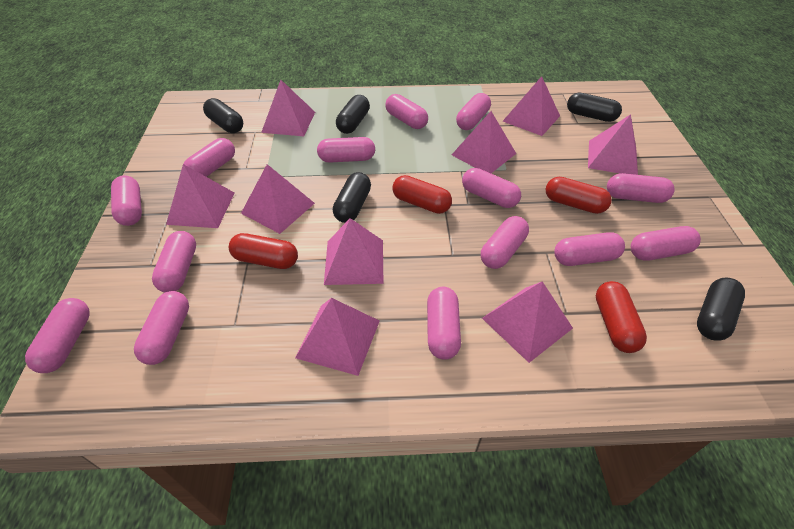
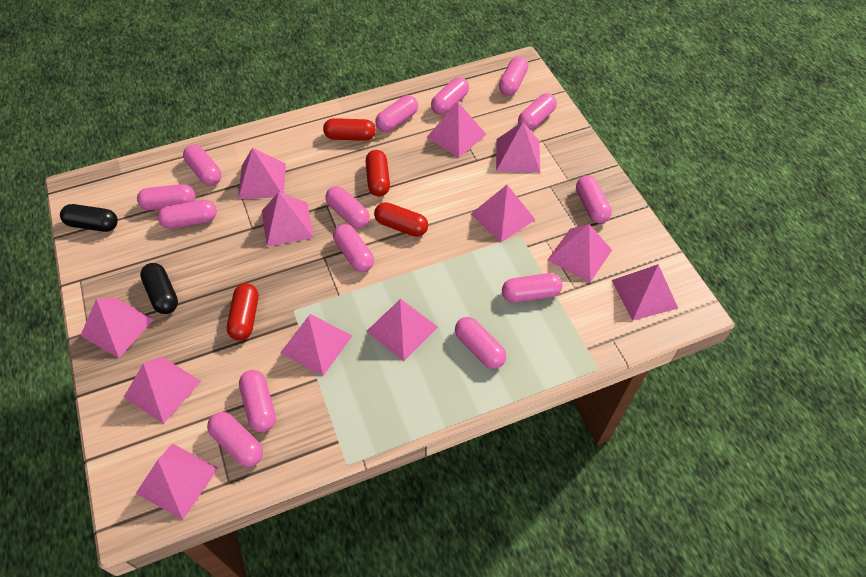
black capsule: [203,98,243,133] [333,172,371,223] [336,95,370,134] [567,93,622,122] [697,278,745,341] = 5 -> [60,204,118,232] [140,263,178,314] = 2
pink pyramid: [166,164,235,228] [241,164,315,234] [261,80,315,136] [295,298,380,376] [324,218,383,285] [452,111,516,173] [482,281,573,363] [503,76,560,136] [588,114,638,175] = 9 -> [80,298,154,358] [124,356,201,424] [136,443,218,520] [238,148,286,199] [262,192,314,247] [280,314,352,376] [366,299,438,361] [427,102,486,158] [471,185,535,243] [496,122,540,173] [548,224,612,283] [612,264,678,321] = 12

